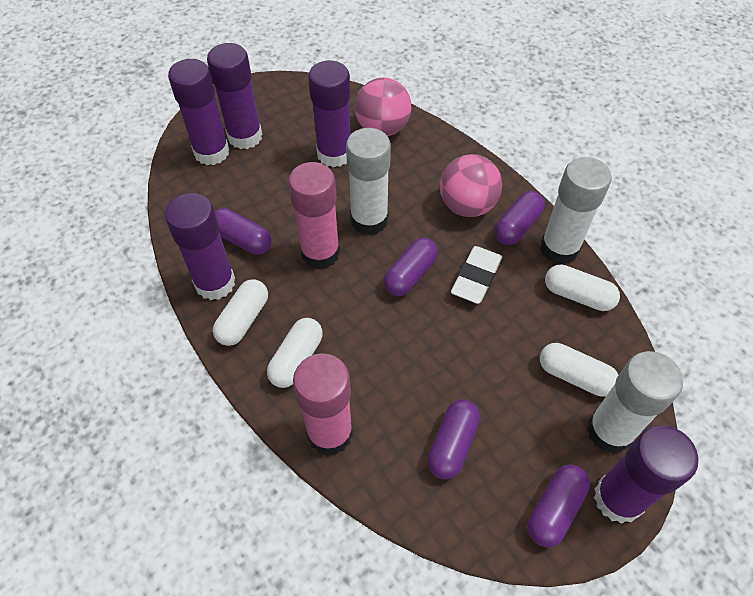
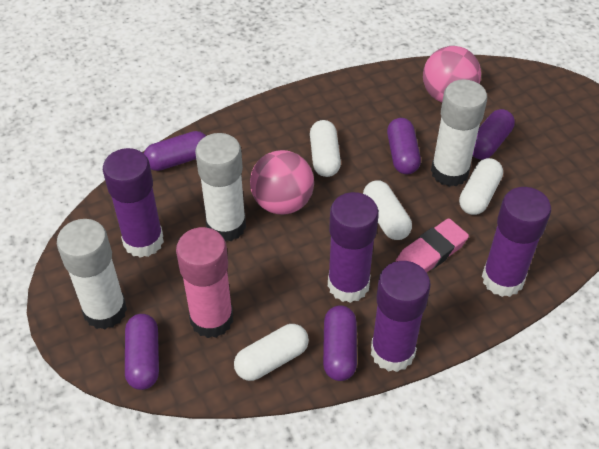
pink eraser: none = 0 -> [395,218,469,273] = 1
pink glue stick: [288,162,340,270] [293,353,353,455] = 2 -> [176,227,233,338] = 1
purple glue stick: [165,193,235,300] [168,59,230,165] [207,43,262,149] [308,61,351,167] [594,426,698,524] = 5 -> [103,148,164,258] [328,192,379,303] [371,261,431,372] [482,187,551,297] = 4
white eraser: [451,246,502,304] = 1 -> none = 0

